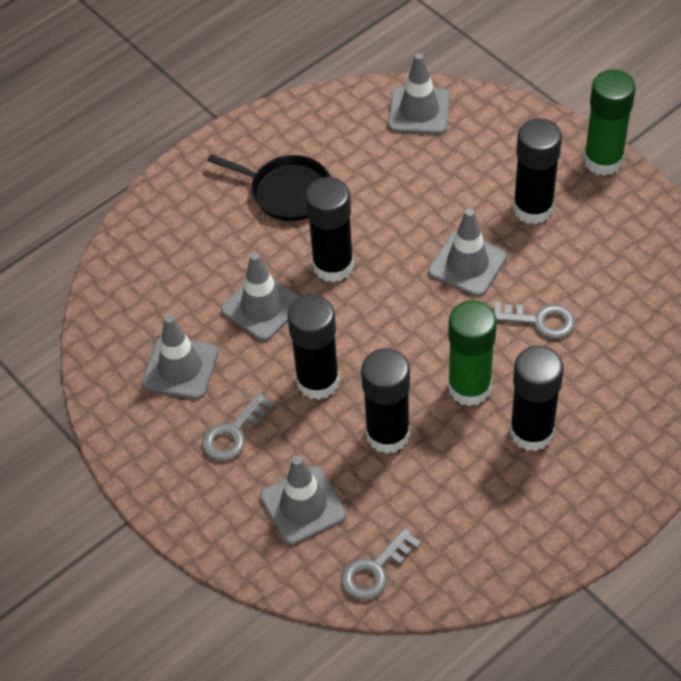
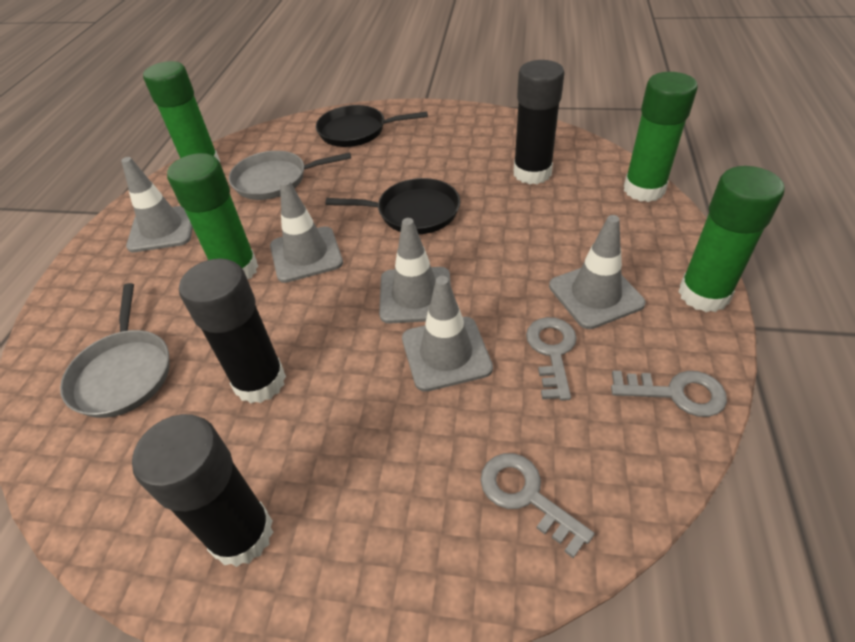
black glue stick: [287,294,340,400] [305,177,354,283] [361,348,410,454] [510,346,564,451] [513,118,562,225] = 5 -> [132,414,273,567] [179,258,286,404] [514,60,565,184] = 3
black pan: [207,154,331,221] = 1 -> [316,105,428,147] [325,178,460,234] = 2
green glue stick: [448,300,497,406] [583,69,636,176] = 2 -> [143,61,220,162] [167,153,258,279] [624,72,698,202] [678,166,785,312] = 4
grey pan: none = 0 -> [60,283,169,418] [229,151,351,200] = 2

